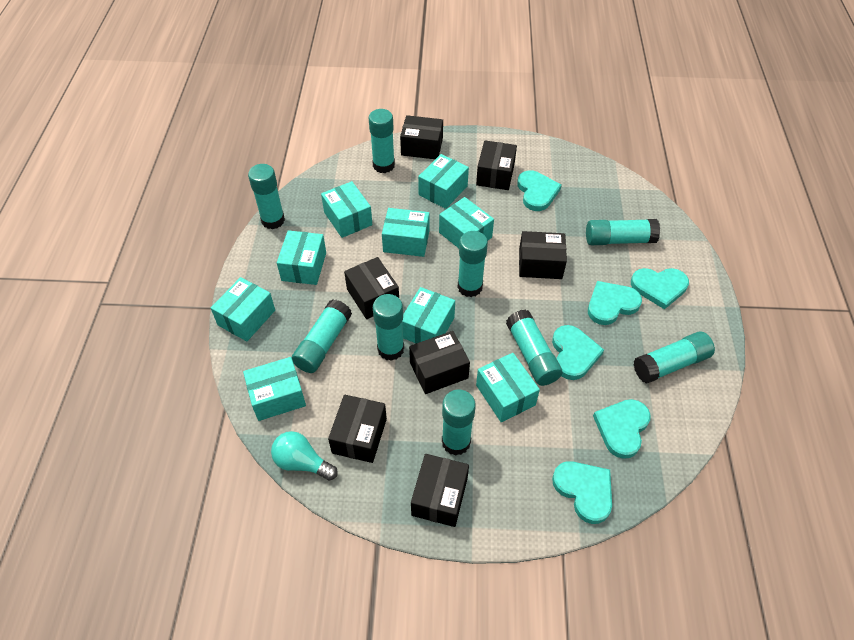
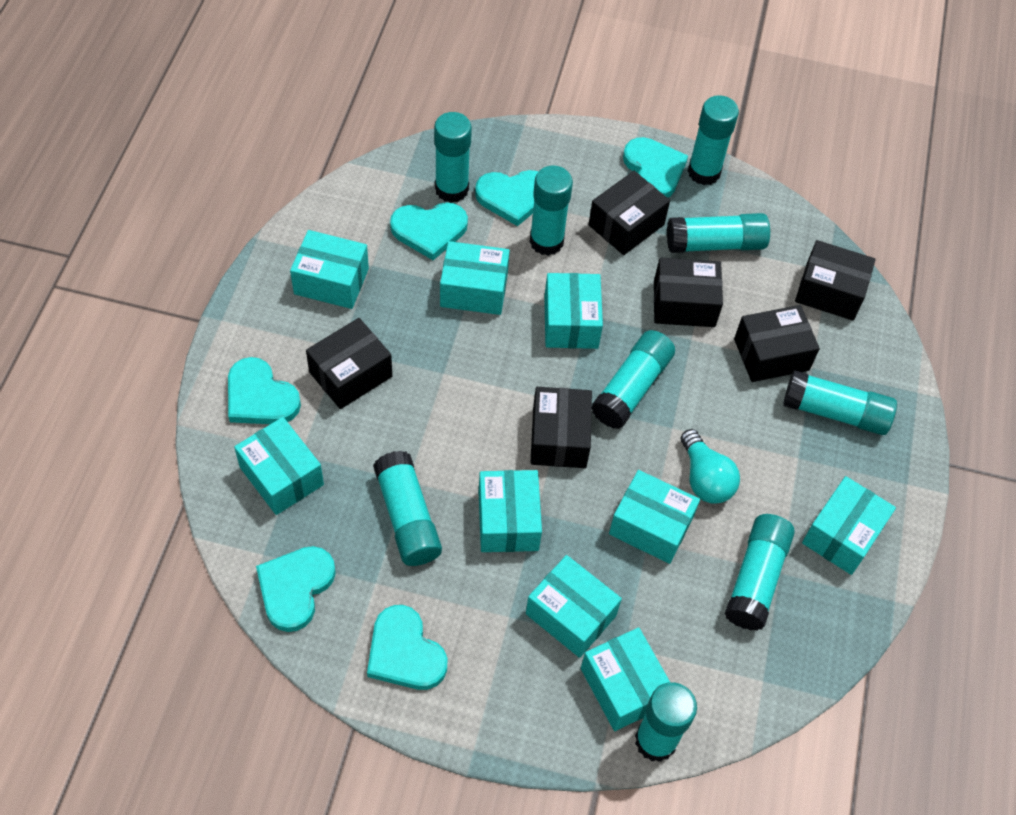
black box: [328,395,387,463] [344,257,399,319] [400,115,443,159] [409,331,470,394] [411,454,469,527] [476,140,517,190] [519,231,567,279] = 7 -> [306,318,392,409] [530,387,592,468] [588,171,670,255] [654,258,723,327] [734,305,820,382] [795,240,876,321] = 6

